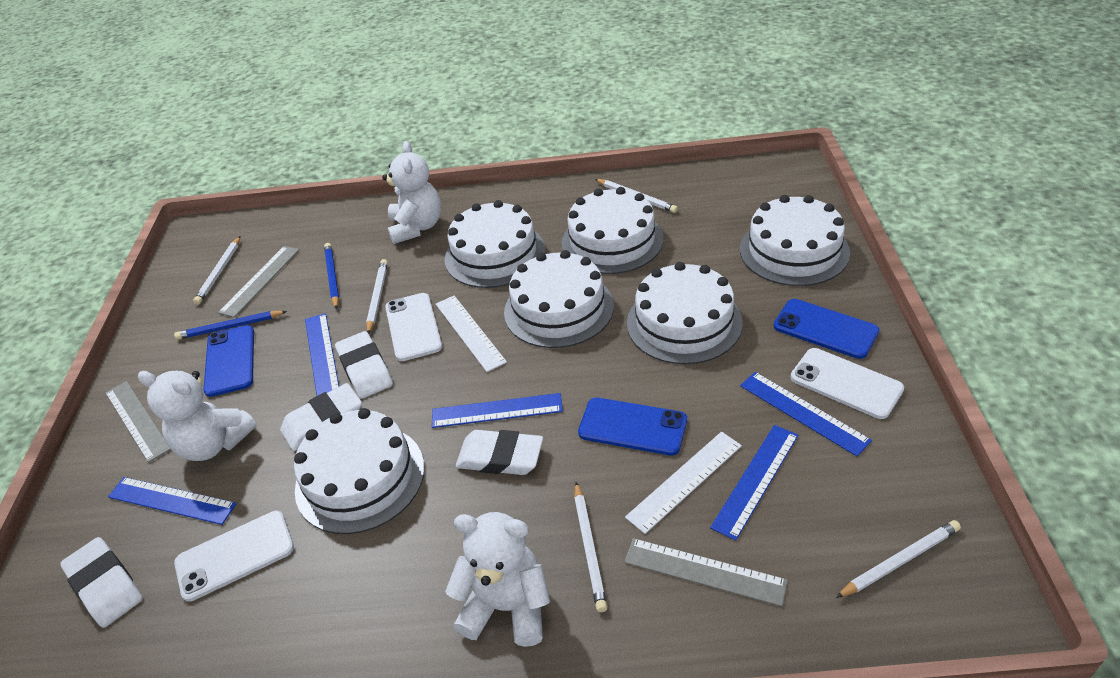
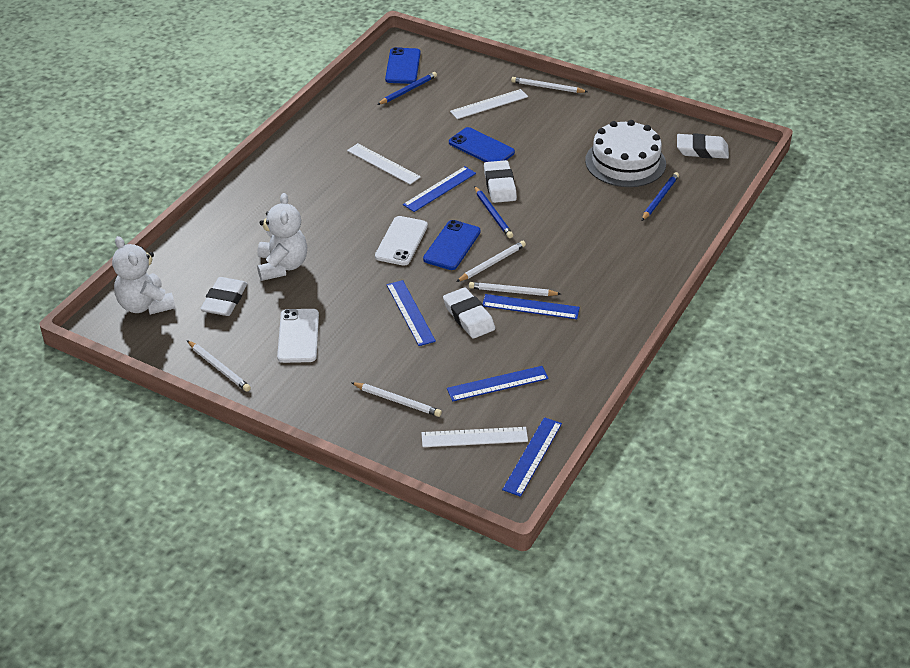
blue pencil: [174,311,287,340] [324,243,339,309] = 2 -> [377,72,437,105] [474,186,513,238] [642,172,679,221] = 3
grey ruler: [105,381,171,463] [218,246,299,318] [625,538,788,607] = 3 -> none = 0
white cake: [294,408,424,534] [444,200,545,288] [504,250,614,348] [562,187,663,274] [627,262,743,364] [740,195,850,286] = 6 -> [585,120,666,187] = 1
white phone: [174,511,294,602] [385,293,442,361] [791,348,904,419] = 3 -> [277,309,319,363] [375,216,428,266] = 2
white ruler: [436,296,507,372] [625,432,742,534] = 2 -> [347,143,421,185] [422,427,528,447] [450,89,528,119] = 3
white teddy bear: [138,370,257,461] [382,141,441,244] [445,512,550,647] = 3 -> [112,236,175,315] [257,193,307,281] = 2

